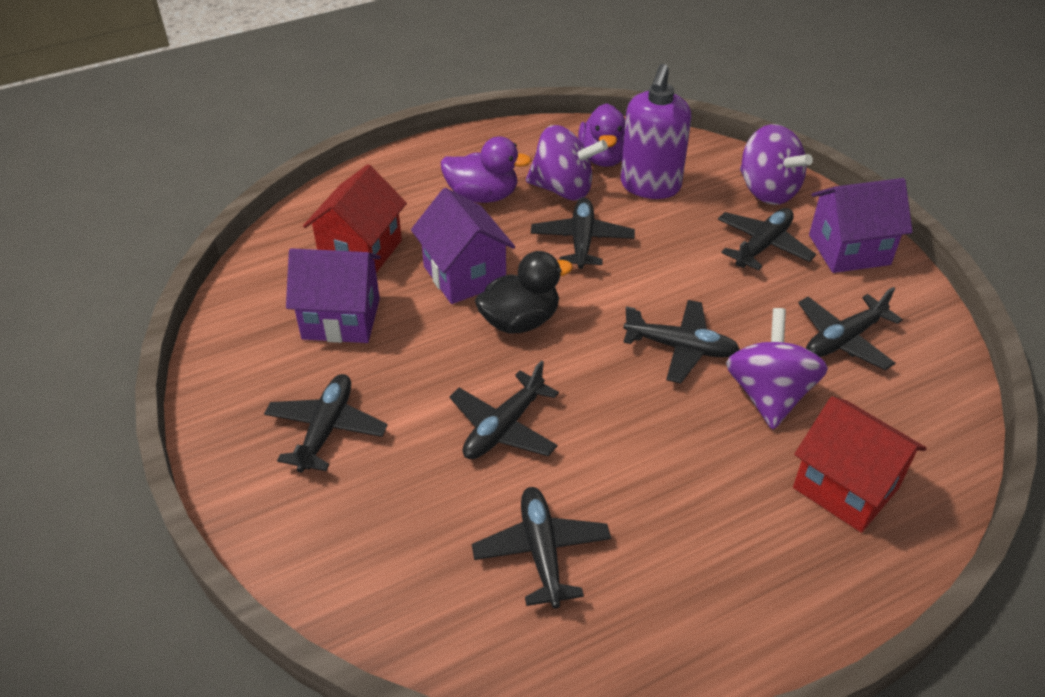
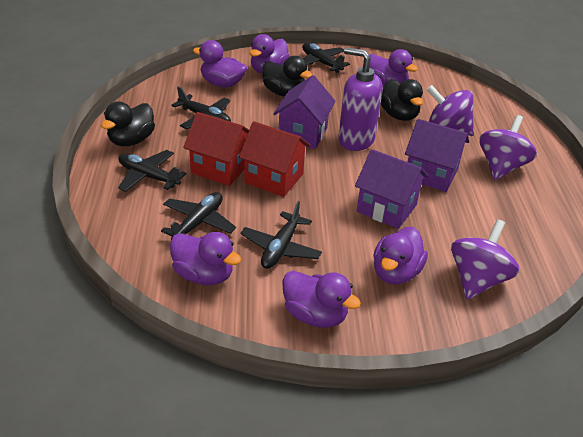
black duck: [475,251,573,334] = 1 -> [101,101,155,146] [262,56,312,97] [381,79,423,121] = 3
black plane: [264,374,387,473] [449,360,559,459] [472,487,611,609] [531,198,635,269] [623,300,740,383] [718,208,816,271] [798,287,903,370] = 7 -> [118,150,186,192] [161,192,236,240] [171,86,231,129] [240,201,322,269] [302,43,350,73] = 5
purple duck: [441,137,532,203] [578,103,625,167] = 2 -> [170,232,241,285] [193,40,247,88] [249,34,290,73] [282,271,361,328] [369,49,418,88] [373,227,428,285] = 6

